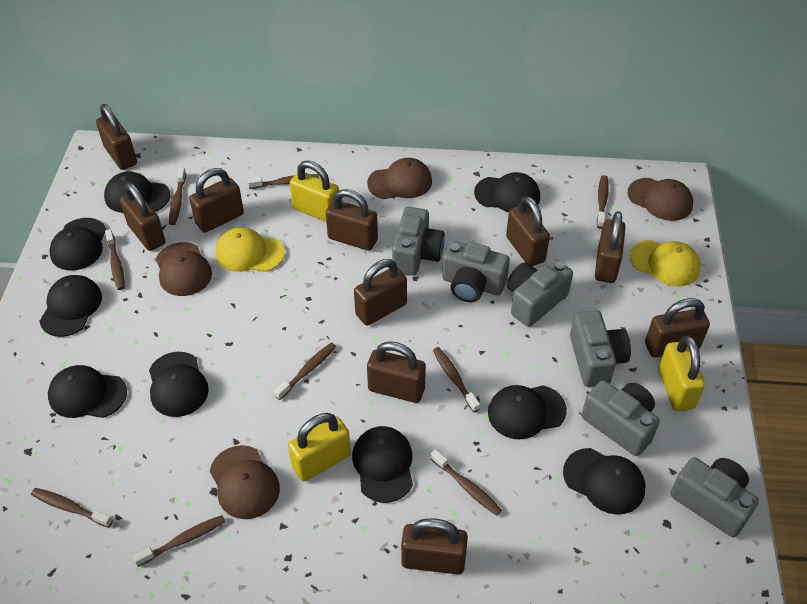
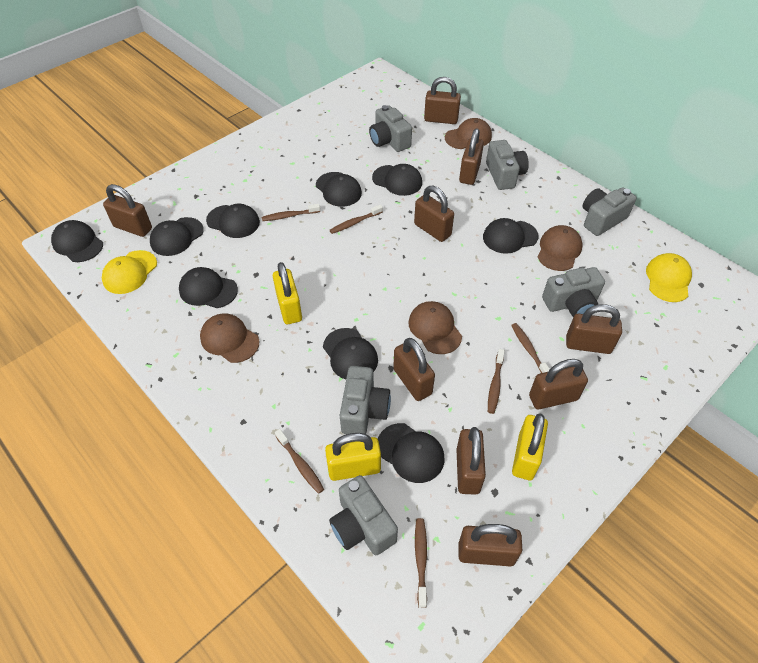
brown padlock: [96,104,137,170] [120,182,165,251] [189,168,244,233] [326,189,378,251] [354,259,407,326] [367,341,426,403] [401,518,468,574] [506,196,550,266] [595,211,626,283] [645,298,710,358] = 10 -> [103,184,152,237] [393,338,435,401] [414,186,454,242] [424,77,461,124] [456,427,486,495] [458,524,522,567] [459,128,484,185] [529,359,588,409] [566,304,622,354] = 9
brown toothbrush: [31,488,113,528] [105,229,125,290] [133,515,226,567] [169,168,186,225] [248,174,319,189] [274,342,336,400] [430,449,502,516] [433,347,480,412] [597,175,609,229] = 9 -> [262,204,320,221] [275,429,324,494] [330,204,383,234] [415,518,427,608] [488,349,505,414] [511,323,550,373] = 6

